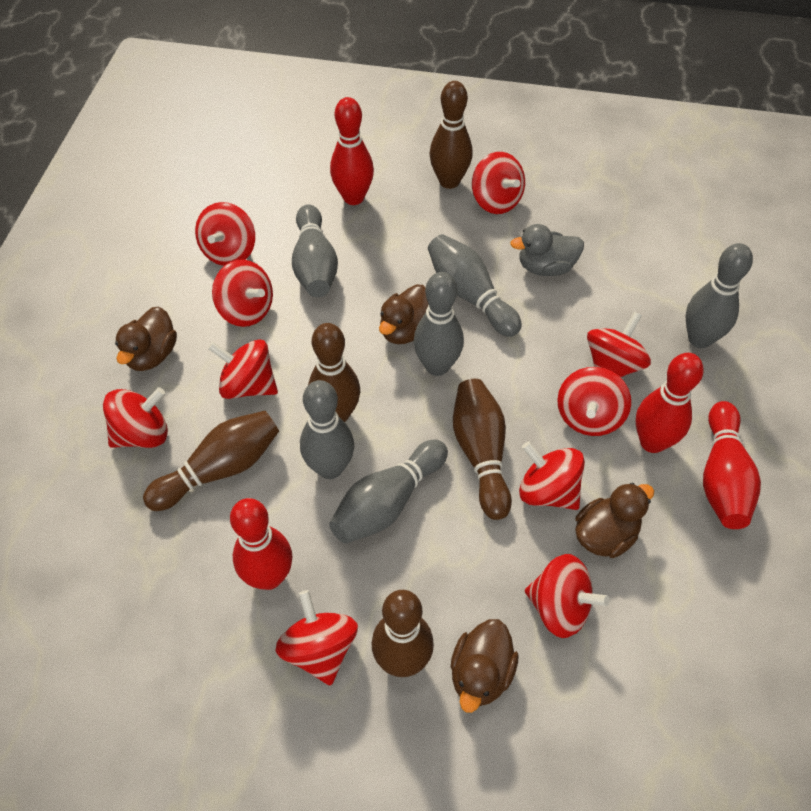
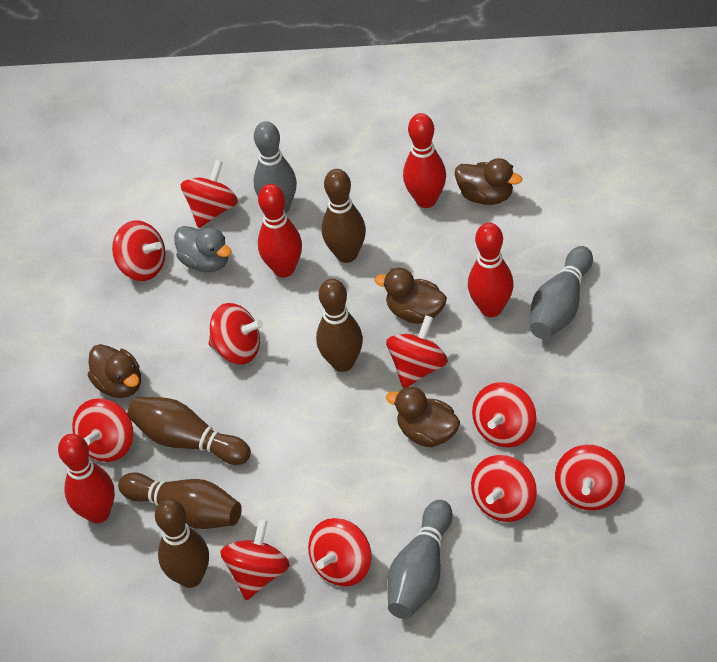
grey bowling pin: [292,204,338,297] [300,380,354,479] [329,440,448,544] [414,272,464,376] [428,234,522,337] [685,243,753,348] = 6 -> [254,121,297,213] [387,500,452,619] [530,246,593,339] = 3

